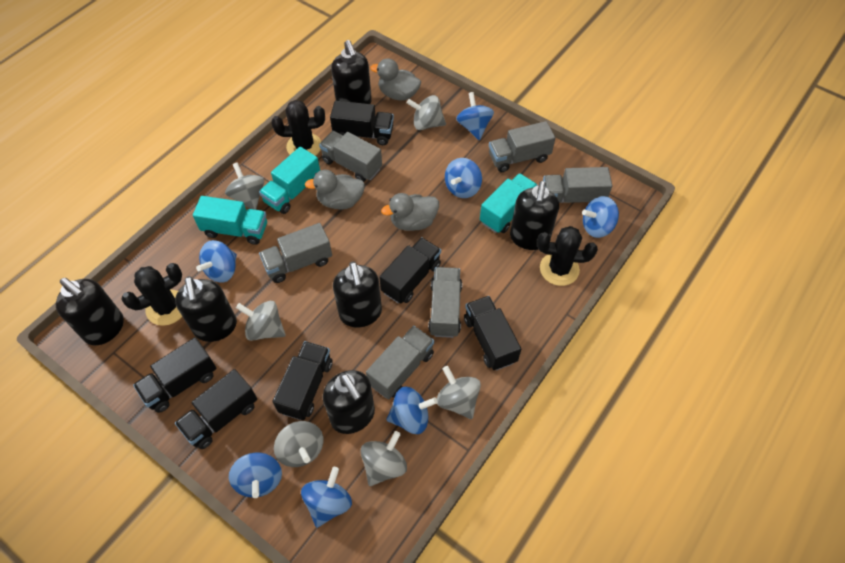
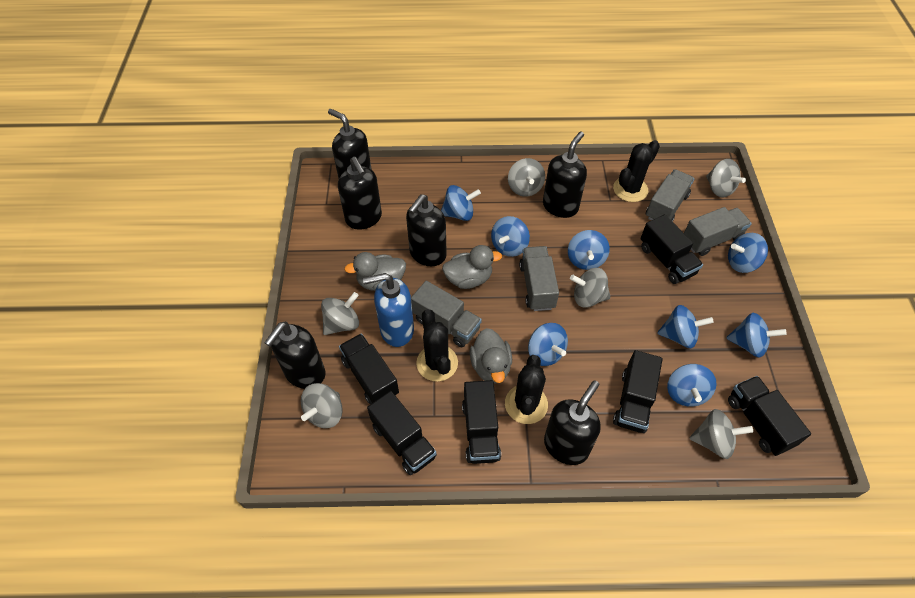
blue soap dispenser: none = 0 -> [363,273,414,347] = 1
blue spinning top: [196,240,237,283] [229,453,282,498] [301,467,352,528] [387,387,437,434] [445,158,482,198] [456,92,494,140] [582,196,619,238] = 7 -> [441,185,481,221] [491,216,530,257] [528,323,568,366] [568,230,610,270] [657,305,714,348] [667,364,717,407] [726,313,787,358] [728,233,768,273] = 8
grey truck: [259,223,332,283] [319,131,382,182] [366,326,434,399] [428,267,462,338] [489,121,556,172] [543,167,612,203] = 6 -> [411,281,482,347] [519,246,559,311] [646,169,694,221] [684,207,752,256] = 4
turquoise truck: [193,196,267,245] [259,147,320,214] [480,173,538,233] = 3 -> none = 0

